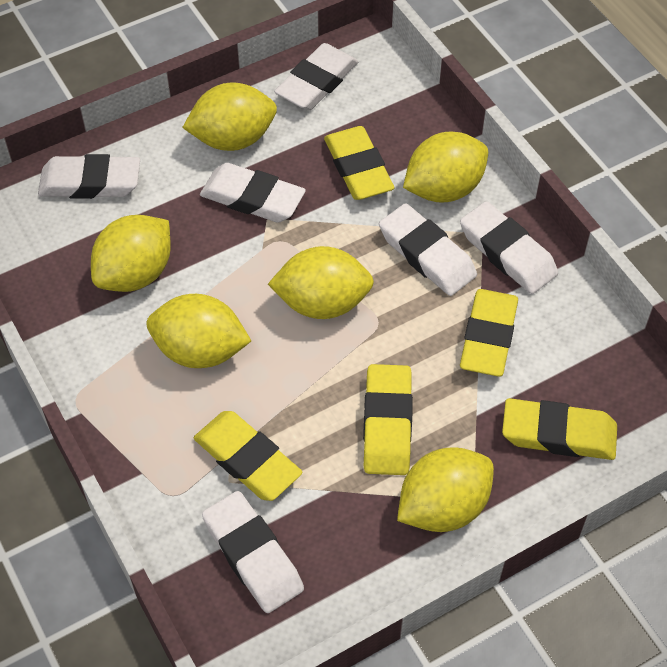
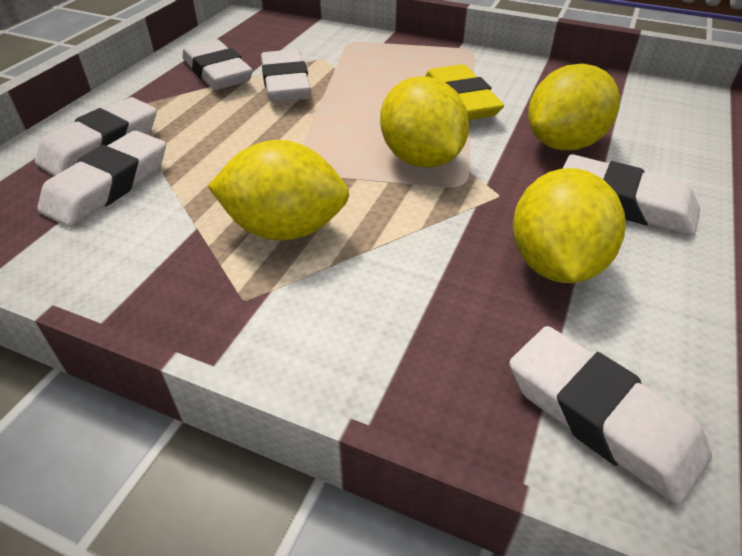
yellow eraser: [194,411,302,501] [324,126,395,200] [363,364,413,475] [460,289,518,377] [502,398,617,460] = 5 -> [425,64,504,120] = 1
yellow lemon: [91,215,171,292] [146,294,251,368] [182,83,277,151] [268,246,374,319] [397,447,494,532] [403,132,488,203] = 6 -> [208,140,349,240] [380,76,469,168] [513,168,625,283] [528,64,620,150] = 4

